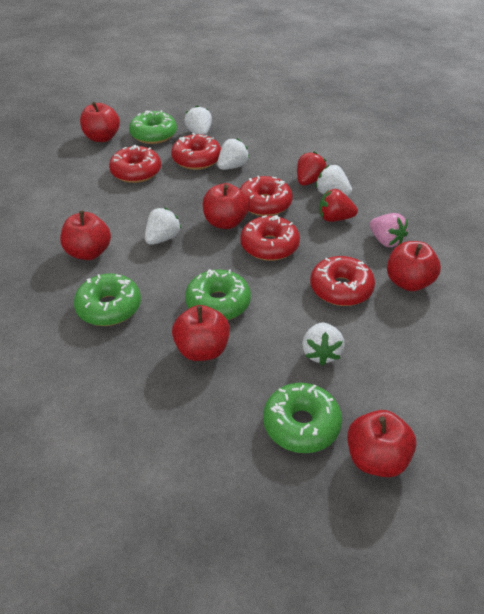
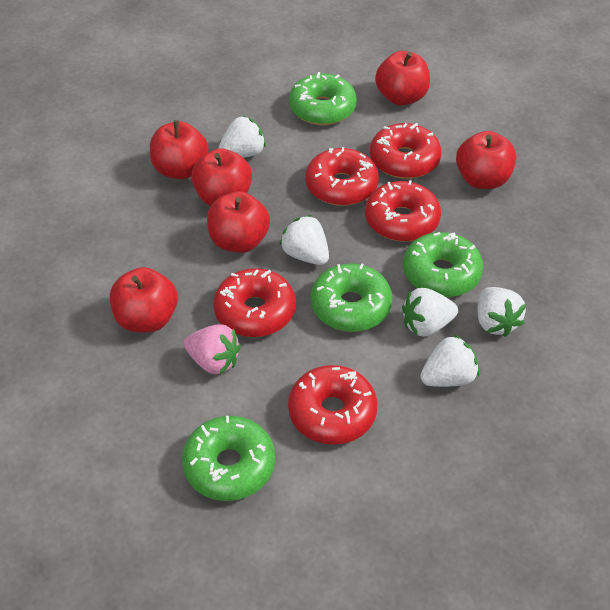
red strawberry: [297,151,327,186] [319,189,358,222] = 2 -> none = 0

